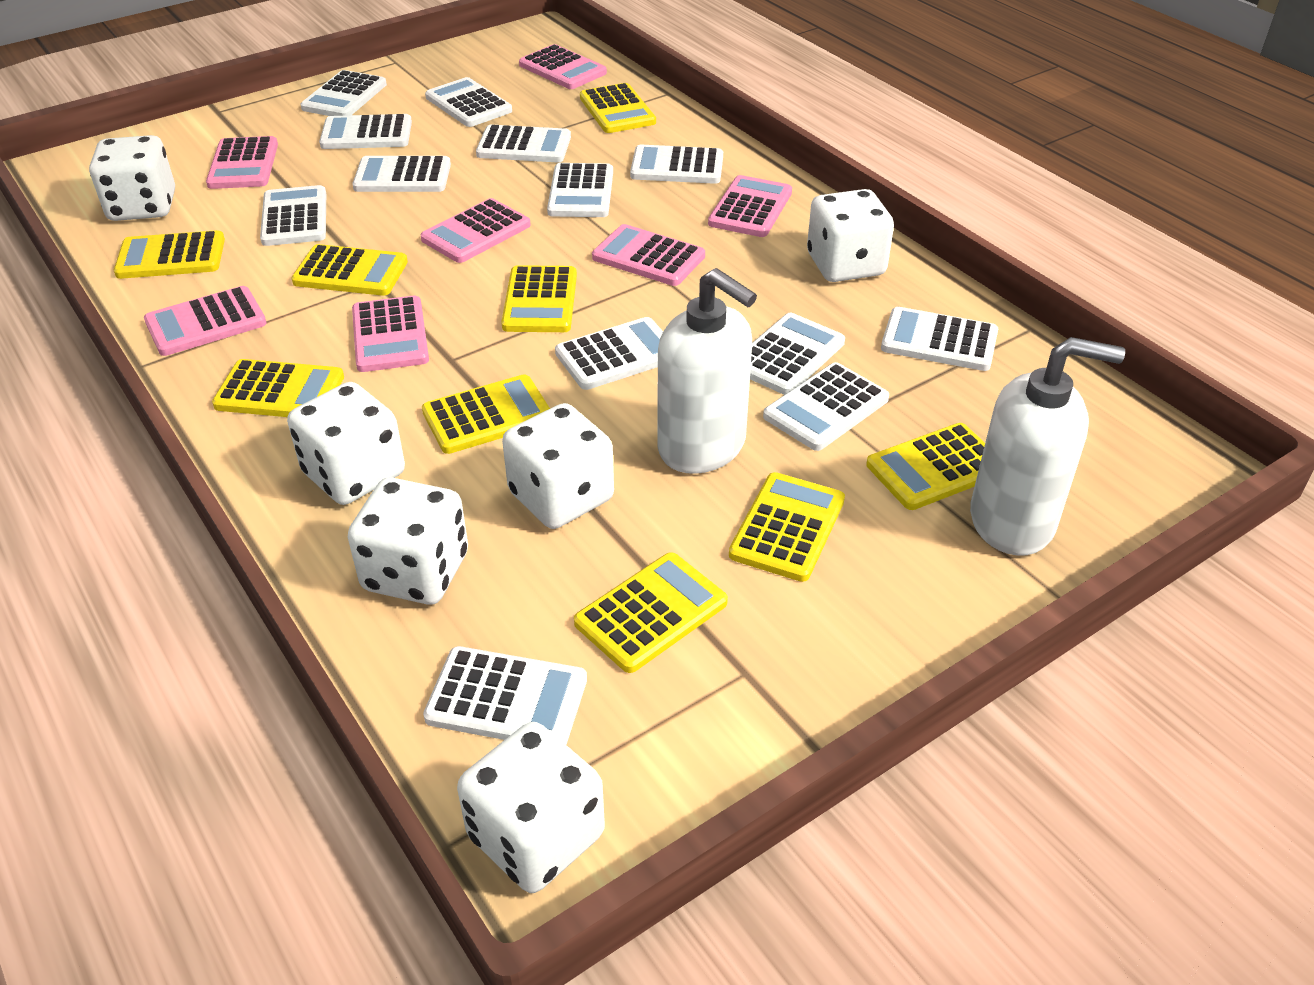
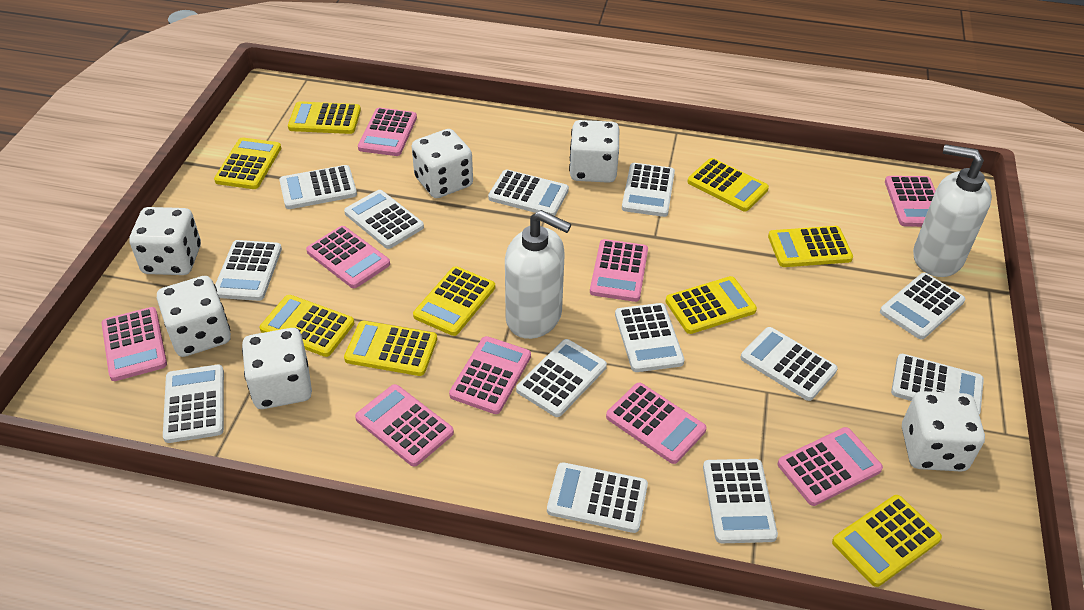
pink calculator: [144,286,266,356] [206,136,278,189] [352,296,429,372] [420,198,531,263] [519,44,607,89] [592,224,705,286] [708,175,792,237] = 7 -> [102,307,167,381] [306,226,390,288] [355,384,454,467] [358,108,417,156] [449,336,531,414] [590,239,648,302] [606,383,706,464] [777,427,883,506] [885,176,936,227] = 9

